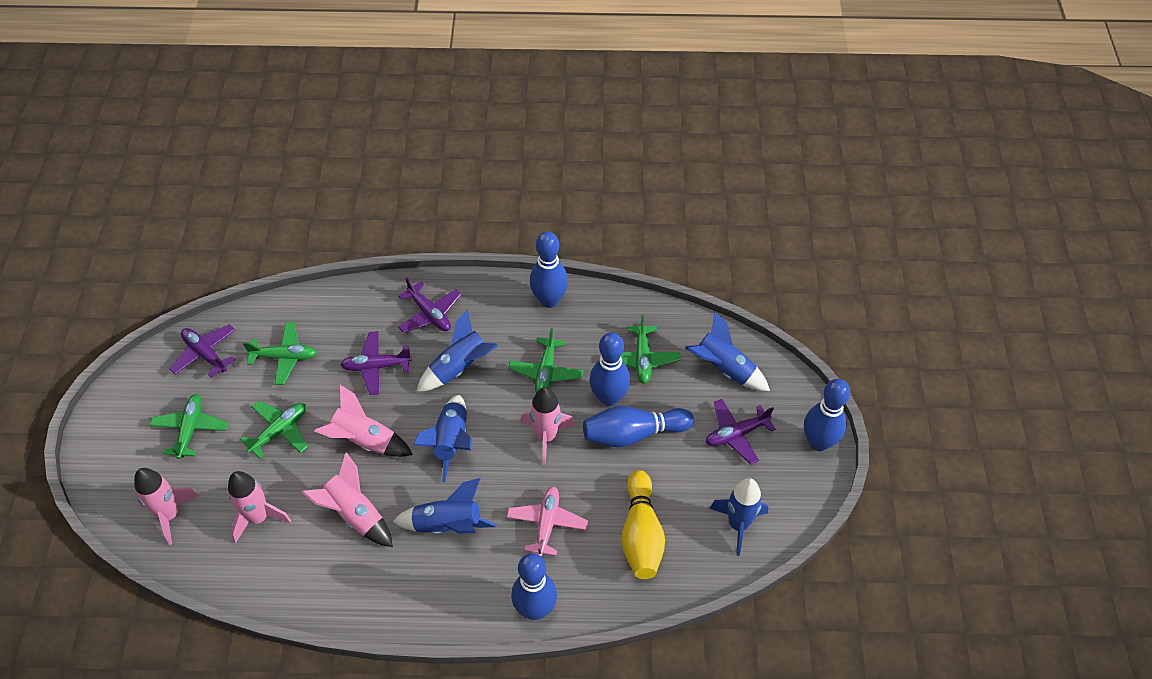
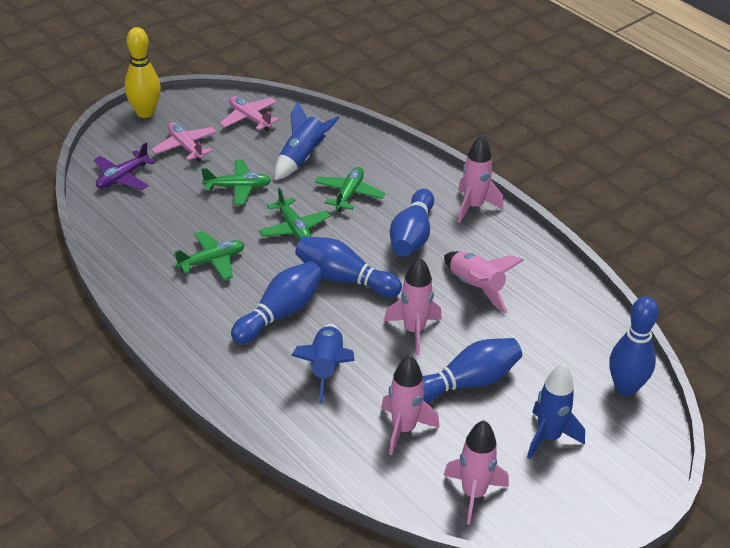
blue rocket: [392,478,497,534] [413,395,472,482] [416,309,498,392] [685,311,770,391] [710,478,768,556] = 5 -> [275,101,340,180] [291,324,355,404] [527,363,585,459] = 3
green plane: [150,394,228,459] [240,401,308,458] [243,322,317,385] [508,328,583,393] [621,315,681,384] = 5 -> [174,231,245,280] [201,160,271,205] [259,187,330,240] [315,167,385,212] = 4
pink plane: [507,486,588,557] = 1 -> [152,122,217,162] [220,96,279,131] = 2
purple plane: [169,324,235,378] [340,331,412,395] [398,278,461,333] [706,399,776,465] = 4 -> [94,143,155,190] = 1

